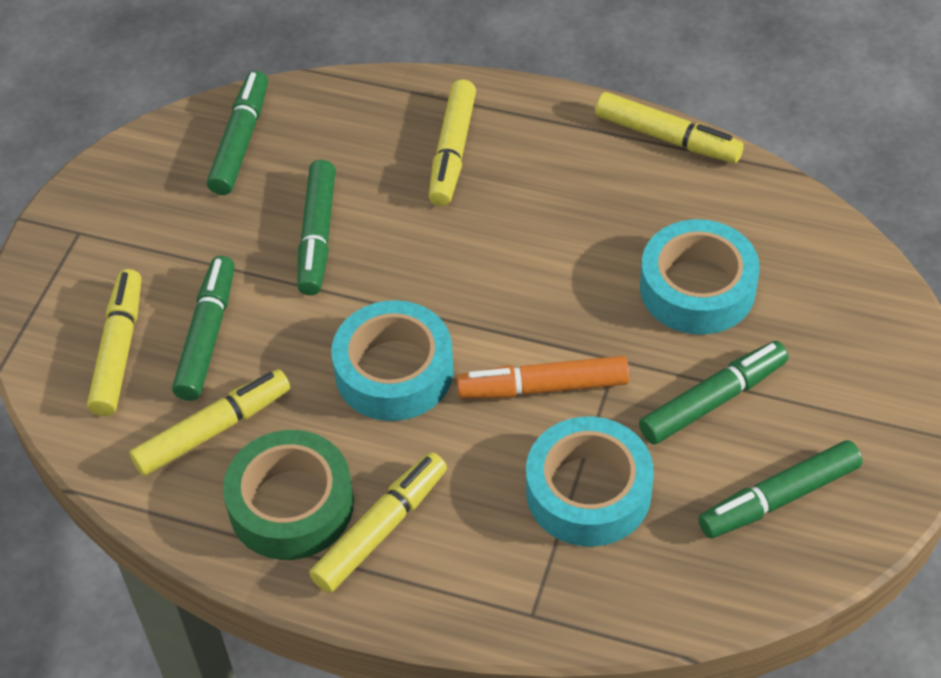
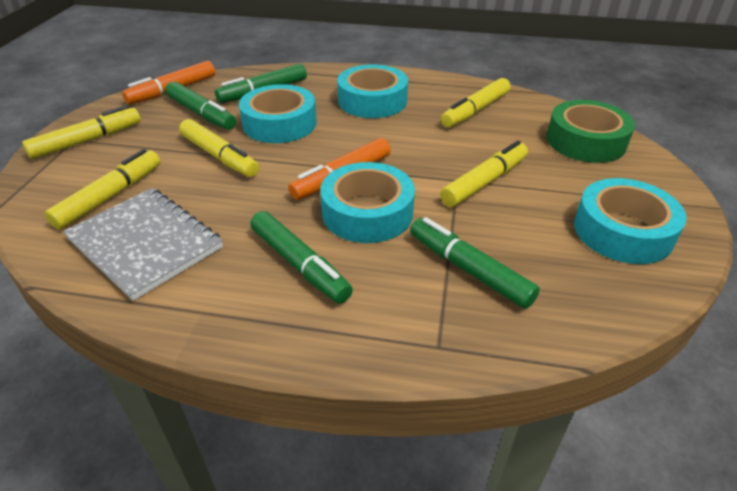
green marker: [172,256,235,401] [207,71,268,195] [297,160,336,295] [639,341,788,444] [698,440,862,538] = 5 -> [166,82,236,130] [215,64,307,103] [251,211,353,304] [410,217,540,309] = 4
grey notebook: none = 0 -> [63,188,223,301] = 1
orange marker: [457,356,629,399] = 1 -> [122,61,215,105] [288,138,391,200] = 2
turquoise tape: [331,300,454,421] [526,417,654,546] [640,219,760,335] = 3 -> [239,84,316,143] [321,162,415,243] [337,64,408,118] [574,178,687,264] = 4

